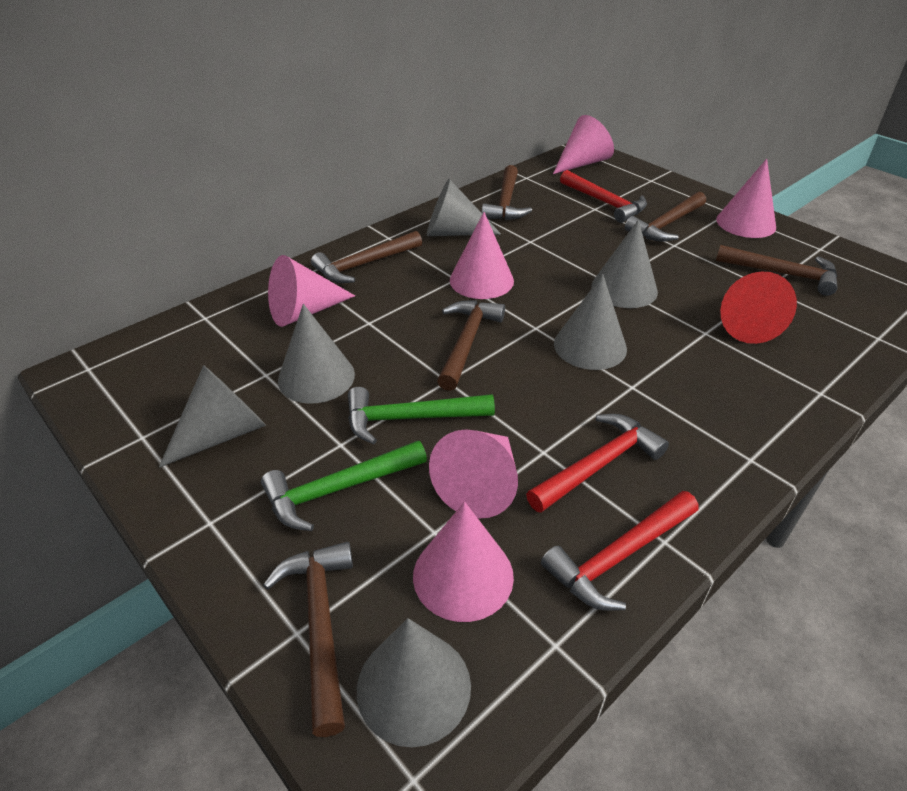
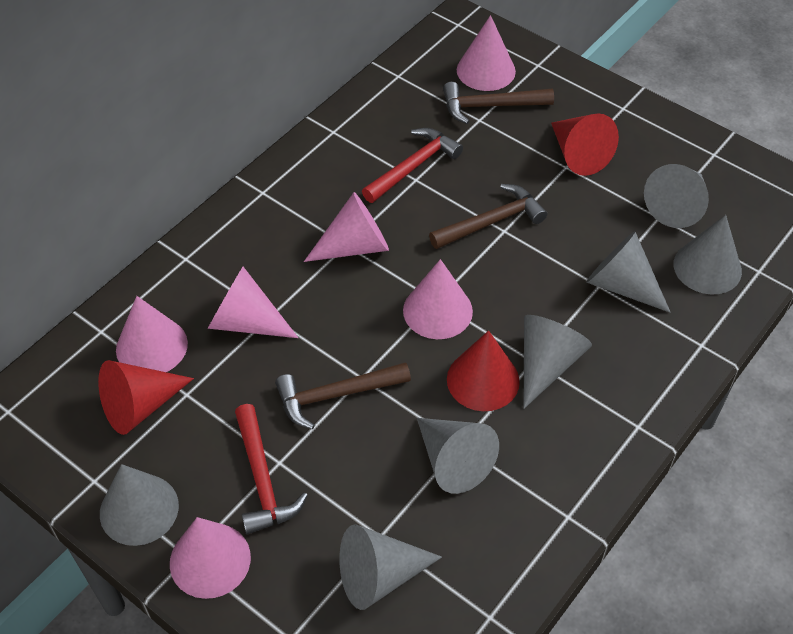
brown hammer: [263,542,353,737] [311,231,422,283] [437,300,505,391] [482,165,532,220] [625,191,706,242] [716,245,838,296] = 6 -> [275,362,411,429] [429,184,547,249] [443,82,554,124] = 3
green hammer: [261,441,427,531] [348,387,495,444] = 2 -> none = 0
grey cone: [159,365,266,467] [278,304,355,404] [357,618,471,747] [427,179,501,236] [554,274,627,370] [591,220,658,308] = 6 -> [100,464,179,546] [339,524,442,610] [417,418,499,494] [524,315,592,409] [586,231,671,313] [644,164,709,228] [673,215,742,295] = 7
red cone: [720,272,797,344] = 1 -> [98,360,194,435] [447,330,520,411] [551,113,619,176] = 3
red hammer: [526,414,669,513] [541,491,699,611] [560,170,647,223] = 3 -> [235,404,308,534] [362,128,463,203] = 2

